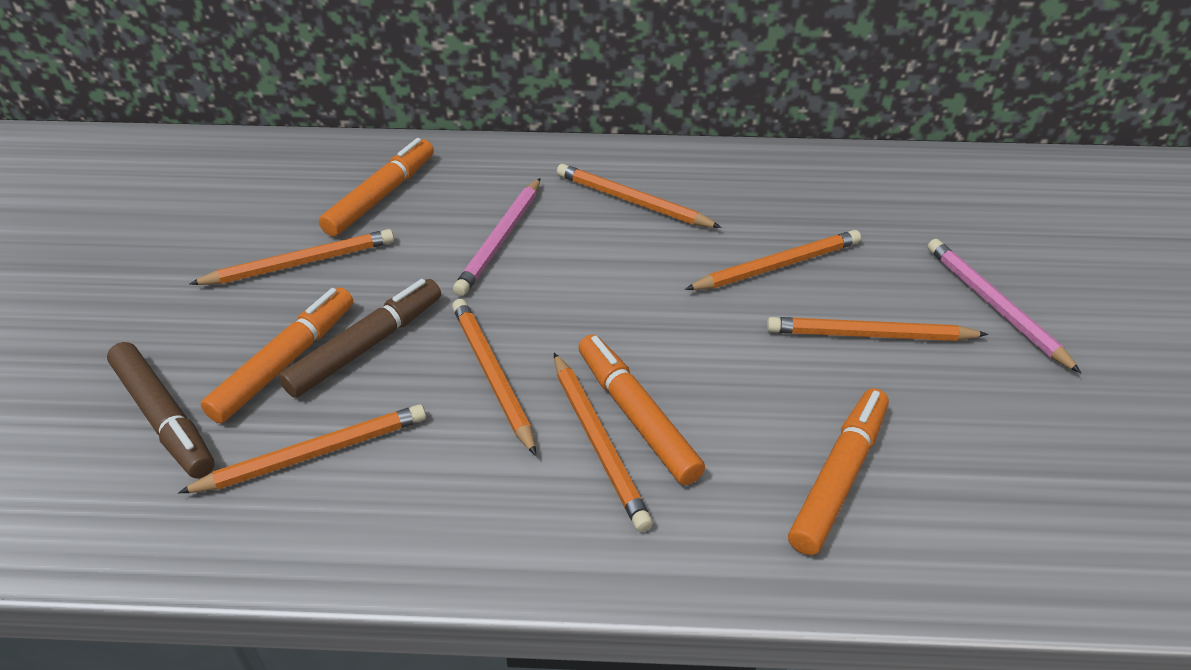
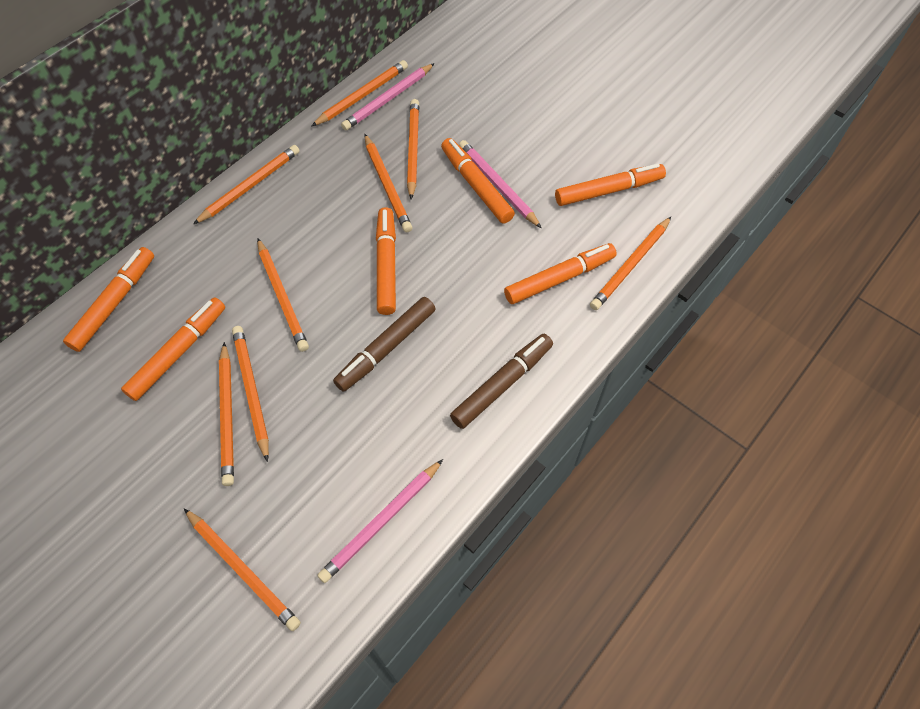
orange marker: [201,287,353,423] [319,138,434,237] [578,334,705,485] [788,388,889,555] = 4 -> [63,247,154,352] [121,297,225,401] [376,207,396,315] [441,138,515,223] [504,243,617,304] [555,164,666,206] = 6
orange pencil: [178,405,426,493] [190,229,394,285] [452,299,536,456] [554,353,653,532] [557,164,722,228] [685,230,861,290] [767,317,988,341] = 7 -> [184,508,301,631] [193,145,300,224] [219,342,234,486] [232,326,269,462] [257,238,309,352] [311,60,408,127] [365,134,413,232] [407,99,419,200] [590,217,671,310] = 9
pink pencil: [453,178,540,296] [928,239,1081,373] = 2 -> [317,459,443,583] [341,63,435,131] [459,140,542,229] = 3

